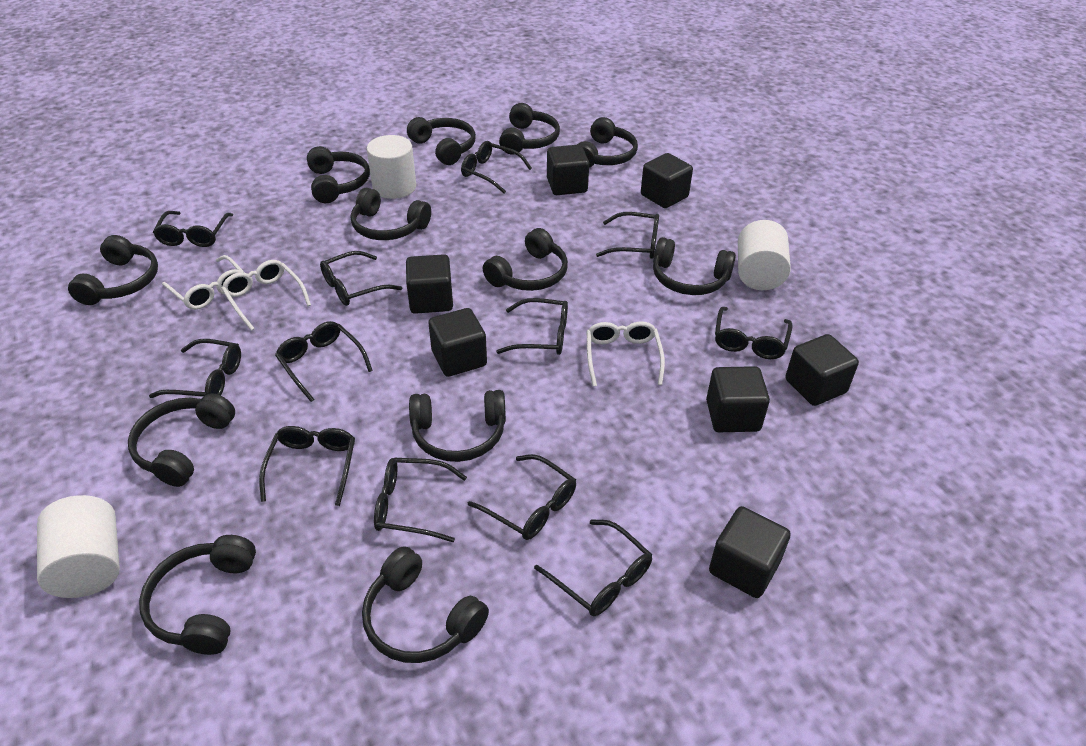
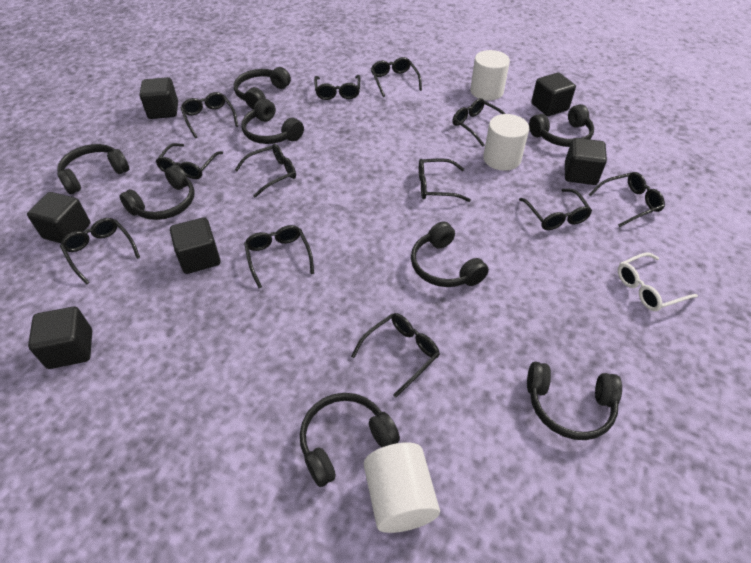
black cube: [406,254,453,314] [428,308,487,377] [547,145,589,195] [641,153,693,208] [706,366,770,432] [709,506,791,598] [785,334,859,406] = 7 -> [27,192,90,243] [28,307,92,369] [139,77,178,119] [170,217,221,274] [531,73,576,116] [565,138,607,185] = 6
black headphones: [68,235,158,305] [128,393,235,487] [139,535,256,655] [307,146,370,203] [351,187,431,240] [362,546,489,663] [407,117,476,165] [409,390,506,462] [483,228,568,291] [499,103,560,154] [577,117,638,168] [653,237,736,295] = 12 -> [57,144,129,194] [119,164,195,220] [234,67,291,109] [241,99,304,144] [300,393,400,487] [411,221,489,287] [527,362,622,440] [529,104,594,147] = 8
white glasses: [162,255,245,310] [221,260,311,331] [587,321,665,387] = 3 -> [618,253,698,311] = 1

